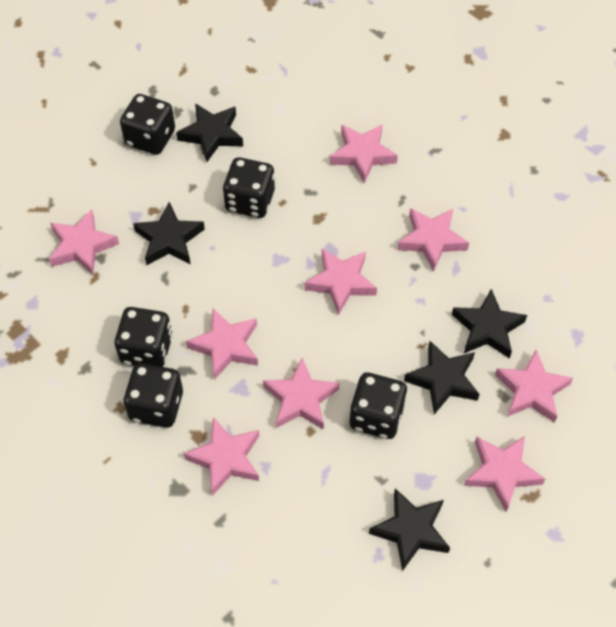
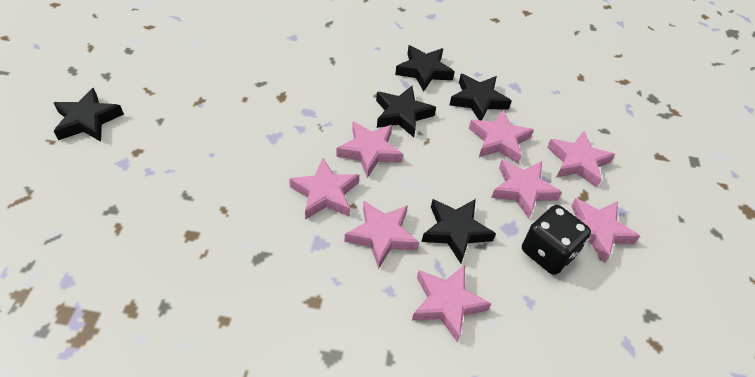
black dice: [115,307,173,367] [120,94,175,155] [123,363,183,428] [223,157,275,218] [350,373,407,439] = 5 -> [522,205,591,275] = 1
pink star: [49,209,119,275] [183,417,259,496] [186,308,258,380] [263,358,339,430] [304,248,377,315] [330,124,398,183] [397,208,469,272] [464,436,545,512] [495,350,573,423] = 9 -> [289,158,359,220] [336,121,403,178] [345,201,419,269] [412,265,492,343] [469,110,534,164] [491,159,562,219] [547,131,615,188] [571,198,640,263] = 8

